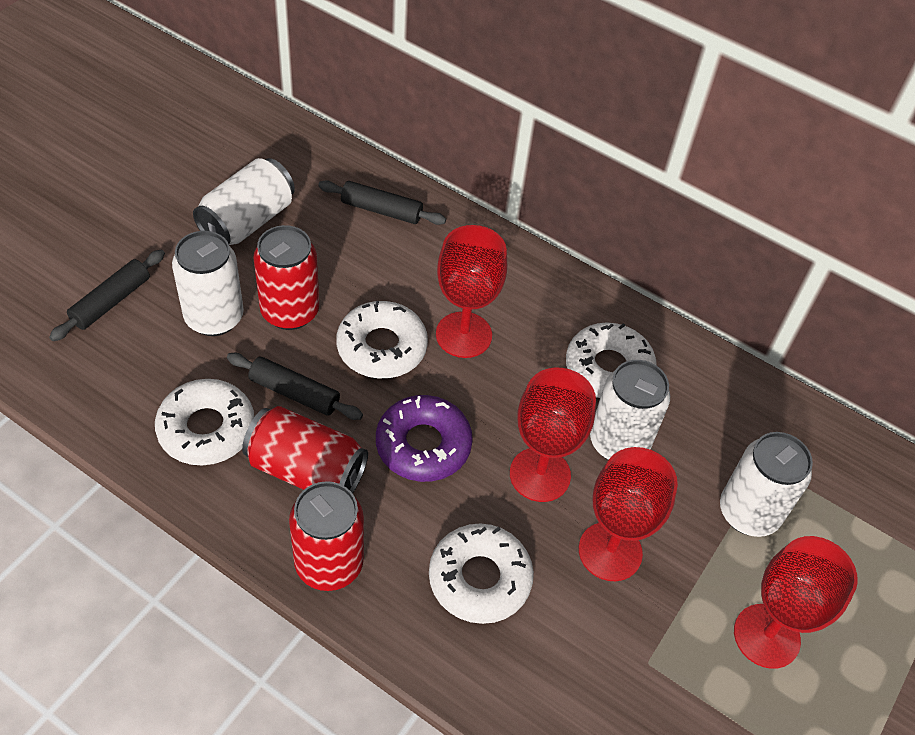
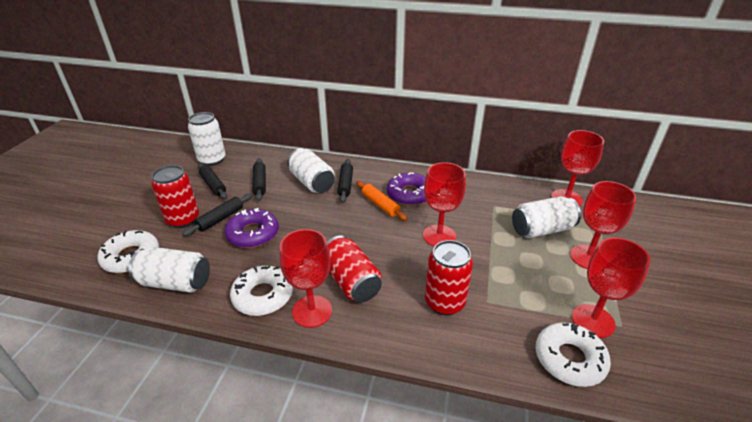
black rolling pin: [49,250,165,341] [227,353,363,420] [318,180,446,225] = 3 -> [182,193,253,236] [198,163,227,199] [252,158,266,201] [337,159,353,203] = 4
orange rolling pin: none = 0 -> [356,181,408,221] = 1
purple donut: [376,395,473,482] = 1 -> [225,208,279,248] [387,172,426,206] = 2
red goblet: [436,225,507,358] [510,367,596,502] [579,447,678,581] [734,536,858,669] = 4 -> [279,229,332,328] [423,162,466,246] [551,130,604,207] [570,181,636,269] [572,238,650,338] = 5
white donut: [155,379,254,465] [336,301,428,379] [429,523,534,624] [566,322,657,398] = 4 -> [97,230,159,273] [230,266,293,316] [535,322,611,387] = 3

